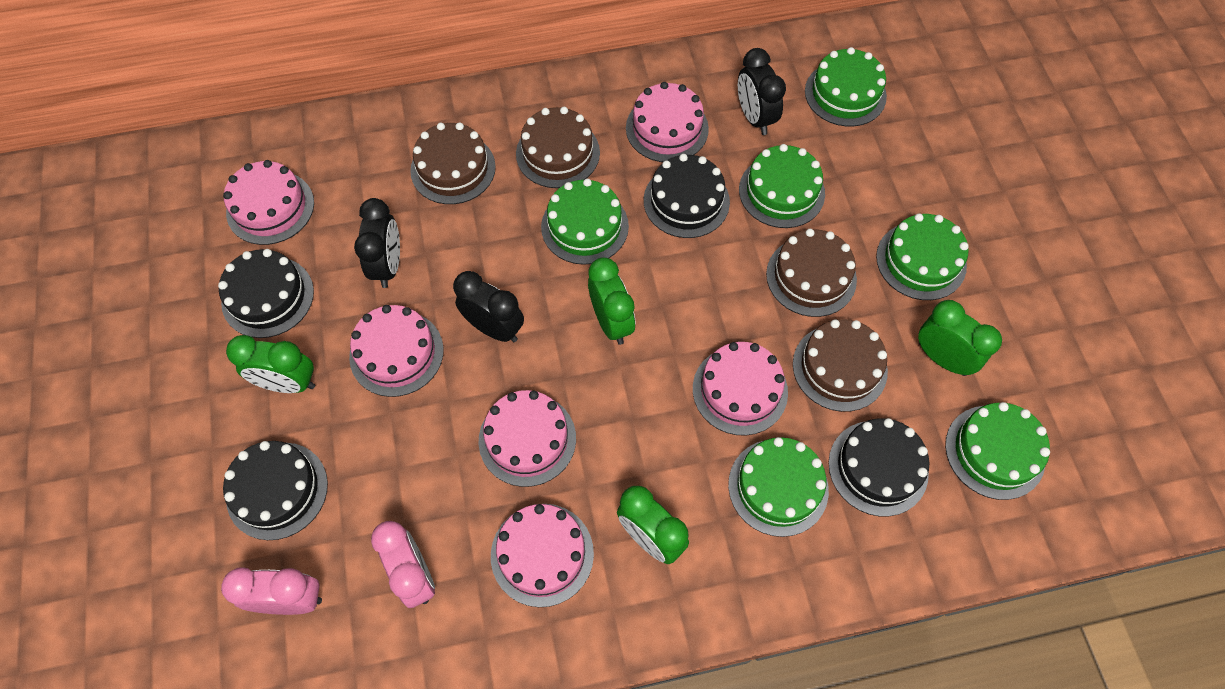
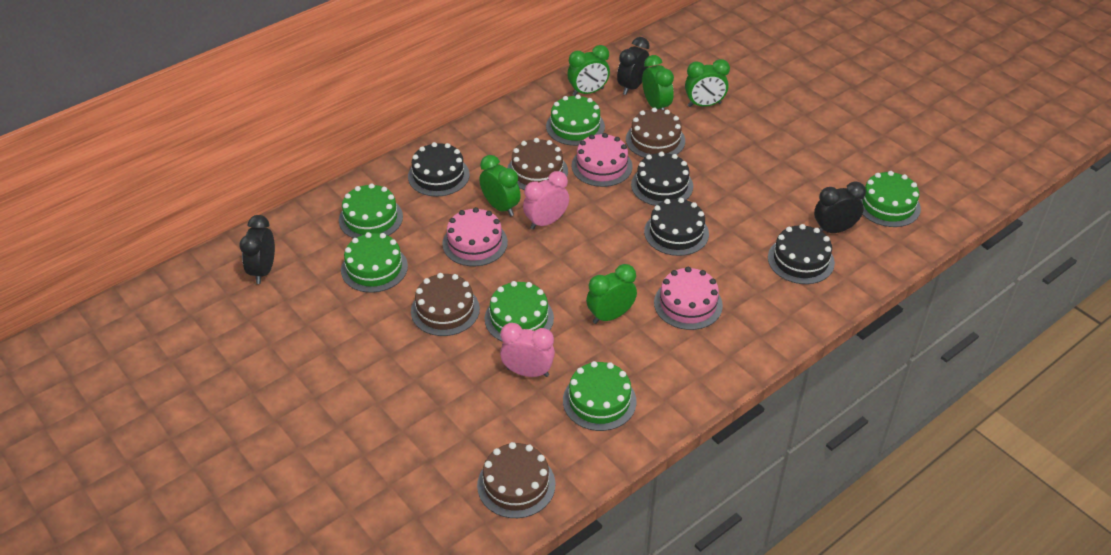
green clock: [226,335,315,393] [588,257,636,345] [617,486,689,564] [918,300,1002,376] = 4 -> [479,155,521,216] [567,45,610,96] [586,264,637,324] [642,55,674,110] [685,59,730,107] = 5
pink cake: [223,160,314,245] [349,305,444,397] [479,390,576,487] [491,504,594,607] [626,82,709,162] [693,342,788,435] = 6 -> [442,207,508,266] [571,133,633,187] [654,267,723,330] = 3

